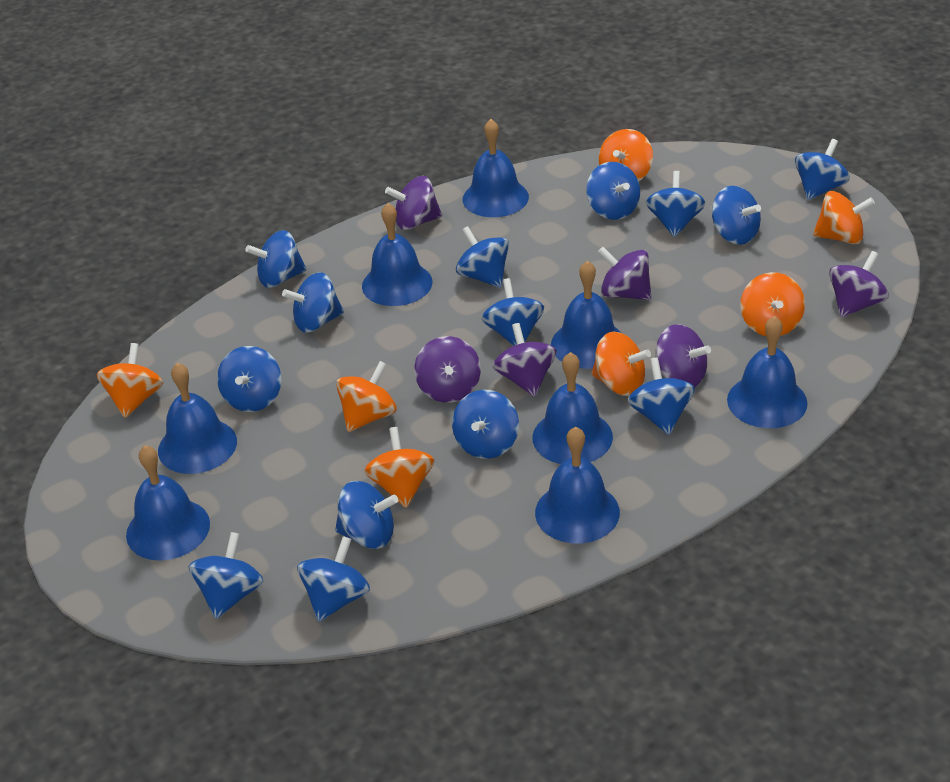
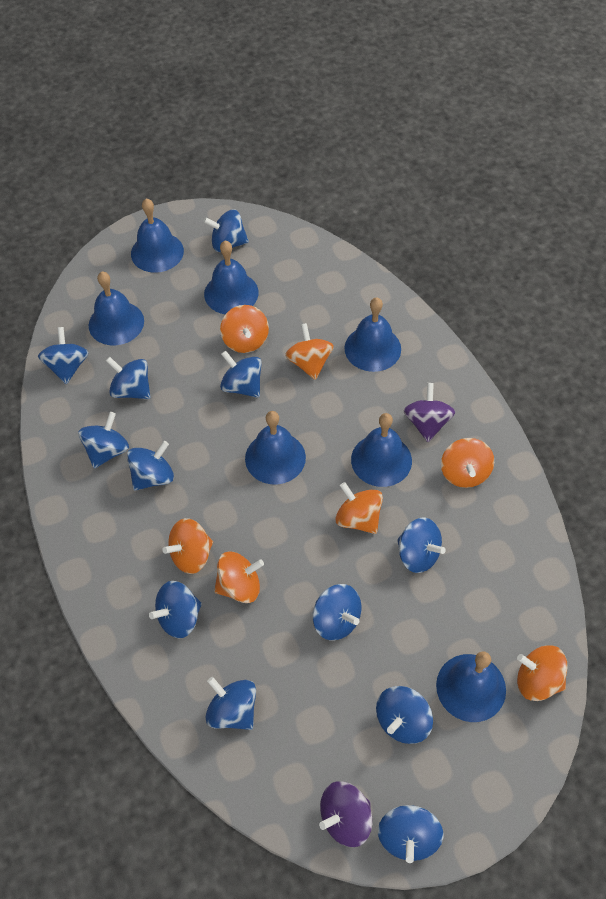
blue bell: [126,445,210,561] [158,363,237,474] [362,203,433,306] [463,119,529,217] [532,352,613,464] [535,426,620,543] [551,261,621,369] [727,316,808,428] = 8 -> [89,272,144,345] [131,198,184,273] [204,241,259,314] [245,411,306,484] [344,297,401,372] [351,413,412,487] [436,651,506,722] = 7
blue spinning top: [189,532,263,619] [217,346,281,412] [245,230,307,288] [282,272,344,333] [297,536,370,622] [335,481,398,549] [452,390,519,459] [456,226,509,288] [482,278,544,346] [586,162,640,220] [627,357,695,435] [646,171,705,237] [712,186,761,245] [795,139,850,200] = 14 -> [38,327,89,384] [78,412,129,468] [106,357,151,399] [127,441,174,491] [149,581,202,639] [203,209,249,252] [205,677,256,730] [220,351,262,398] [313,584,362,640] [376,686,433,744] [378,805,443,863] [397,518,446,573] = 12
purple spinning top: [385,176,442,230] [414,336,481,403] [493,323,557,397] [598,247,652,300] [655,324,711,387] [829,251,888,318] = 6 -> [319,781,372,847] [403,383,455,442] = 2

